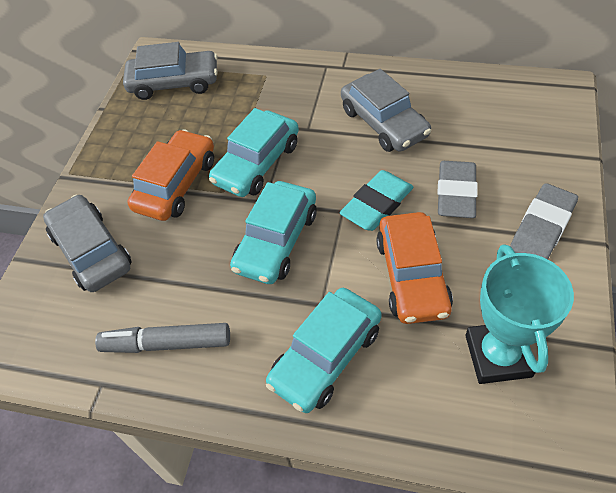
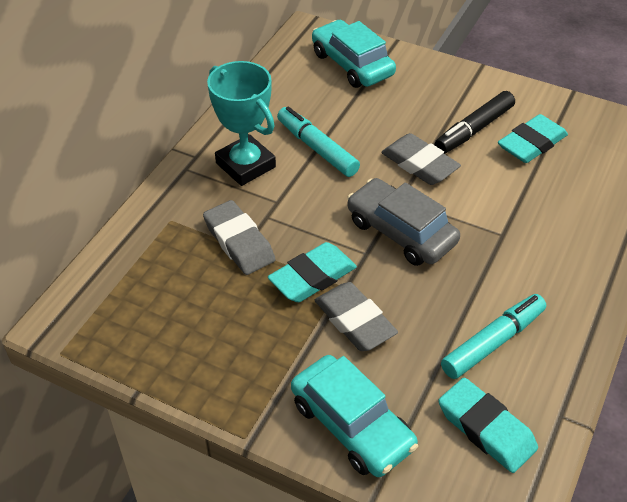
black marker: none = 0 -> [434,91,515,154] = 1
grey car: [43,195,132,292] [123,42,218,100] [341,69,431,152] = 3 -> [347,178,460,266] = 1
grey eraser: [437,161,478,218] [510,183,578,259] = 2 -> [203,200,276,275] [315,282,398,351] [381,133,461,185] = 3
grey marker: [95,323,230,353] = 1 -> none = 0
orange car: [127,129,214,221] [376,212,453,324] = 2 -> none = 0
turquoise car: [209,108,299,197] [230,181,316,284] [266,288,382,413] = 3 -> [291,355,418,477] [312,20,396,88] = 2
turquoise eraser: [340,170,413,231] = 1 -> [268,242,357,302] [439,378,538,473] [498,114,568,163] = 3
turquoise marker: none = 0 -> [277,107,360,177] [441,294,546,379] = 2

